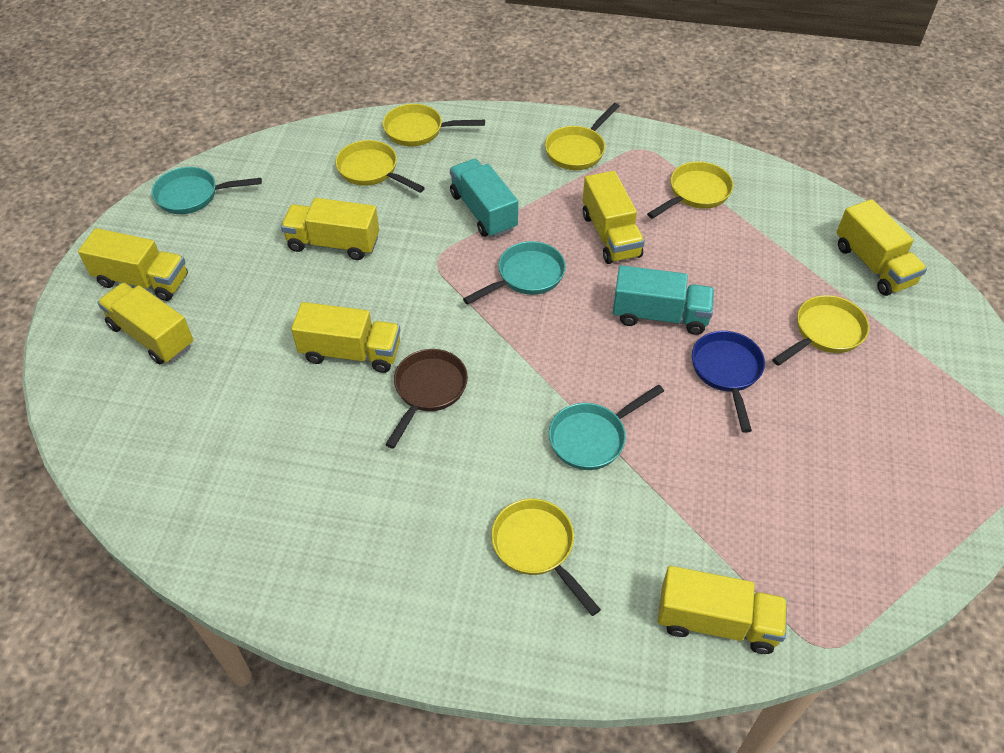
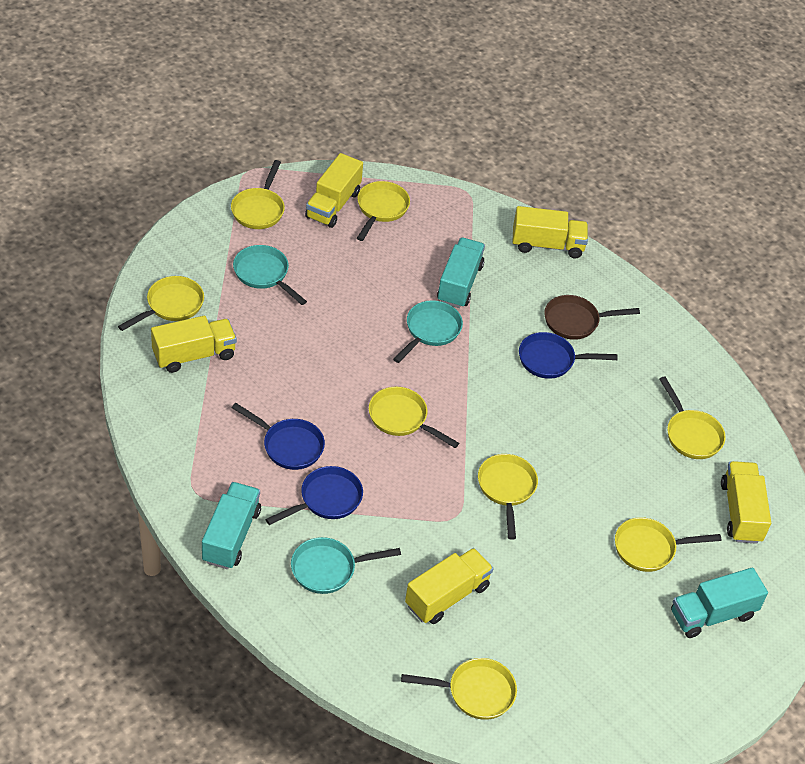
blue pan: [692,331,765,433] = 1 -> [232,403,325,470] [266,466,363,525] [519,332,618,379] = 3
turquoise truck: [450,159,518,238] [613,265,714,335] = 2 -> [202,482,261,569] [437,238,485,308] [671,568,768,638] = 3
yellow pan: [336,140,425,193] [383,104,485,146] [491,499,601,616] [545,103,620,170] [647,161,734,219] [772,295,869,366] = 6 -> [118,276,204,331] [231,160,285,229] [357,181,410,241] [369,387,459,448] [401,658,517,720] [478,454,538,540] [615,517,722,572] [659,376,726,459] = 8
yellow truck: [78,228,188,301] [97,283,193,364] [281,198,379,260] [291,302,401,373] [583,171,645,264] [658,566,787,654] [836,199,927,296] = 7 -> [151,316,237,373] [305,153,363,228] [405,548,493,624] [512,206,588,258] [721,461,771,544] = 5

